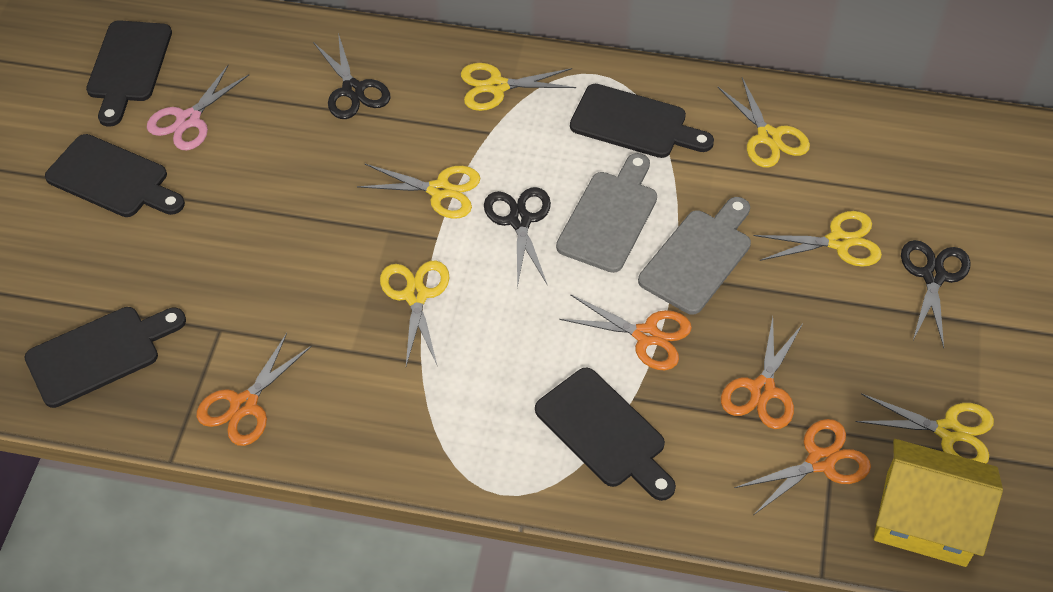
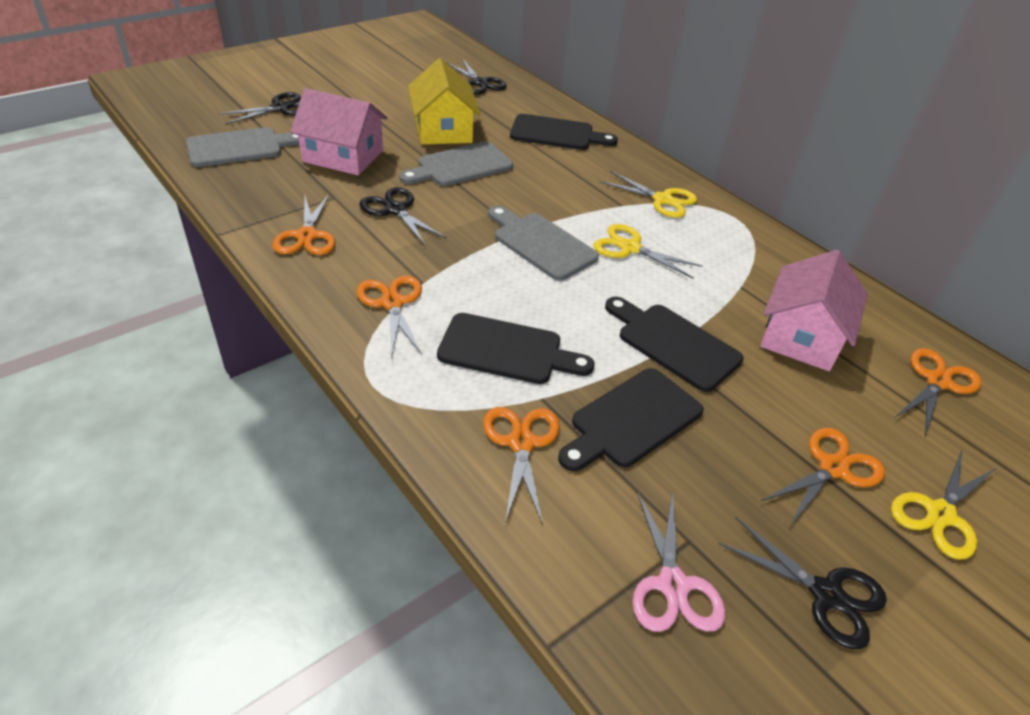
black cutting board: [24,307,186,408] [45,134,185,217] [86,20,172,127] [535,368,676,501] [570,84,714,158] = 5 -> [437,313,595,384] [510,114,618,150] [558,368,703,471] [605,297,743,392] = 4
black scissors: [313,33,391,119] [484,187,551,288] [901,240,971,348] = 3 -> [217,92,301,125] [359,187,447,245] [446,58,507,95] [718,517,887,649] = 4
grey cutting board: [556,153,657,273] [638,197,751,315] = 2 -> [186,127,299,167] [399,142,513,186] [488,206,599,280] = 3
orange scissors: [196,333,312,446] [559,294,692,370] [721,317,803,429] [735,419,871,515] = 4 -> [272,193,335,255] [356,275,422,358] [483,407,560,525] [761,428,885,526] [896,348,982,436] = 5
pink house: none = 0 -> [290,88,387,175] [760,250,868,371] = 2
yellow scissors: [357,164,480,219] [380,261,449,366] [461,63,576,111] [718,78,810,168] [754,211,882,267] [855,393,994,463] = 6 -> [594,224,702,278] [600,171,697,218] [891,451,996,560] = 3

